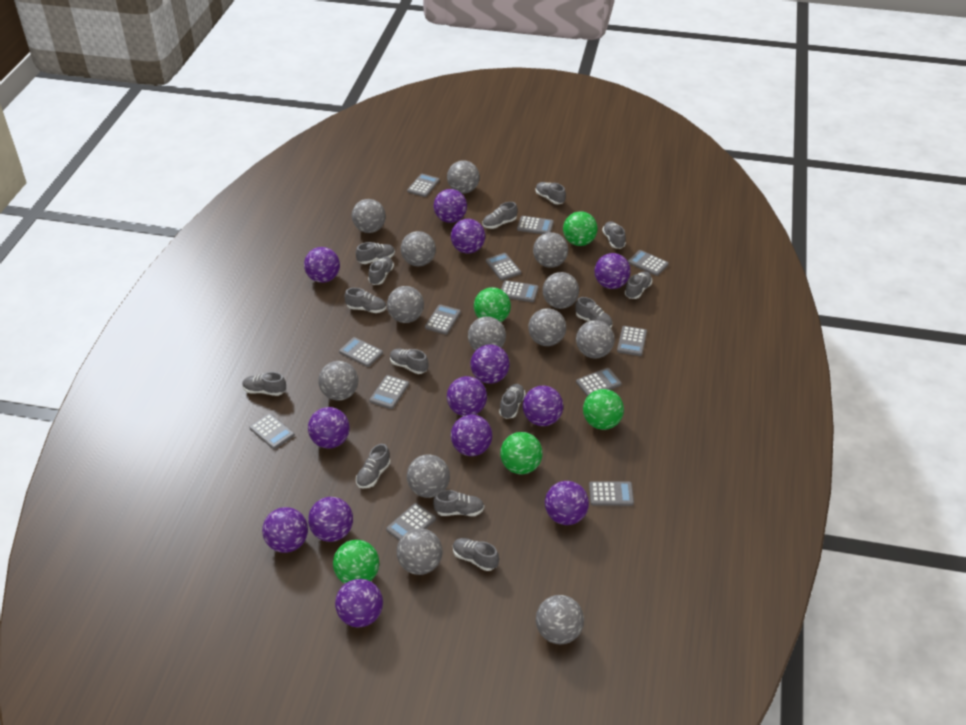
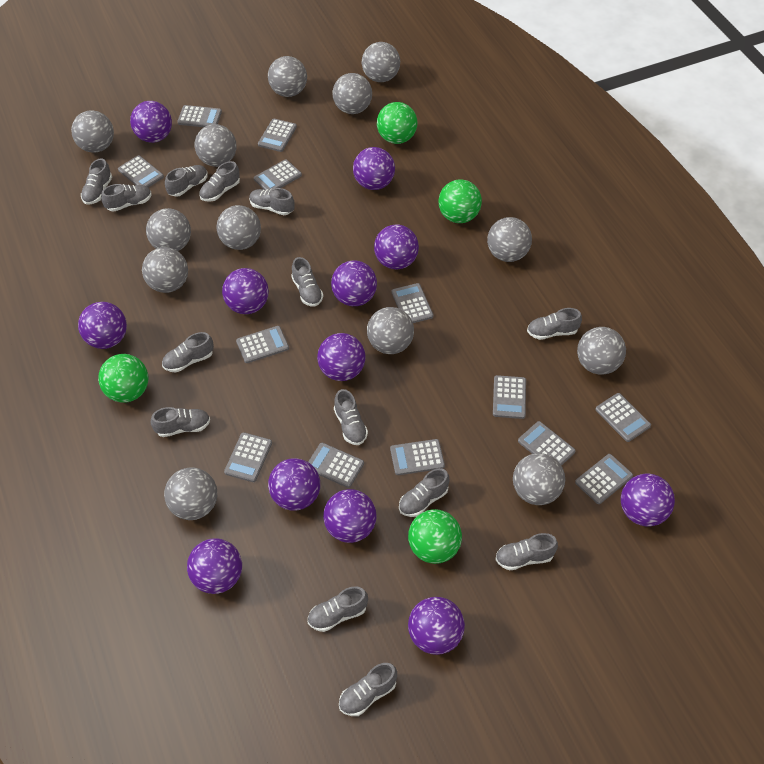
green ball: [333,540,379,584] [474,287,511,322] [500,432,543,474] [563,211,598,246] [583,389,624,430] = 5 -> [98,354,149,403] [377,102,417,144] [408,509,462,564] [438,180,482,223] = 4
purple ball: [262,507,308,553] [304,247,340,283] [308,407,350,449] [308,497,353,542] [335,579,383,627] [434,189,467,223] [447,376,487,416] [451,219,485,254] [451,415,492,456] [470,344,510,384] [523,386,563,426] [545,481,589,525] [594,253,631,289] = 13 -> [78,302,127,349] [130,101,172,143] [187,538,242,594] [222,268,269,314] [268,458,320,511] [317,333,366,381] [323,489,377,543] [331,260,377,306] [353,147,395,190] [374,225,419,269] [408,597,465,655] [621,474,675,527] = 12

